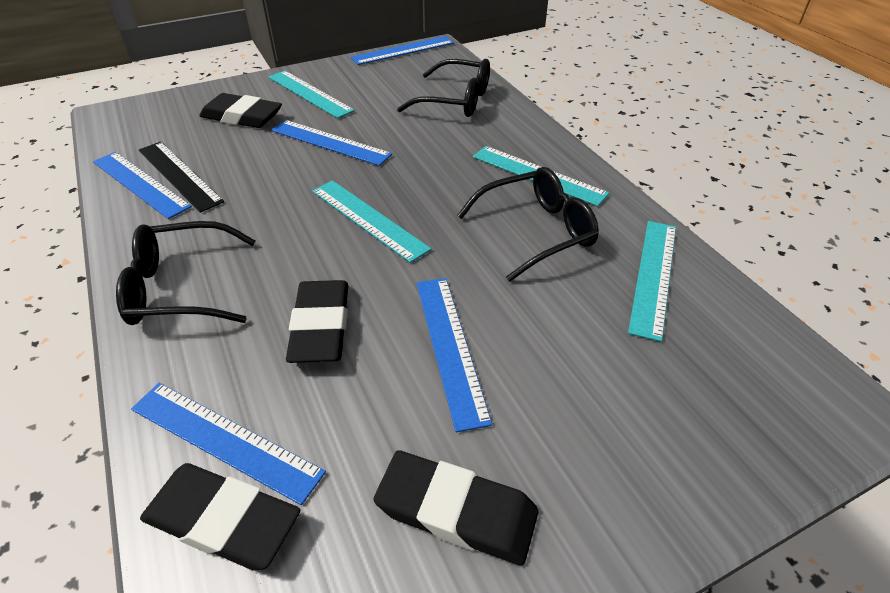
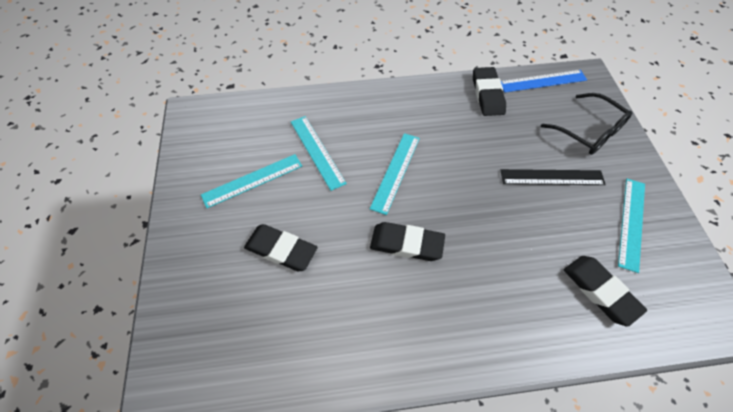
black glasses: [116,221,256,325] [397,59,490,117] [457,167,599,282] = 3 -> [541,93,633,155] = 1
blue ruler: [93,152,192,219] [131,383,326,505] [271,120,392,166] [351,36,454,65] [417,278,492,432] = 5 -> [501,70,587,93] = 1

